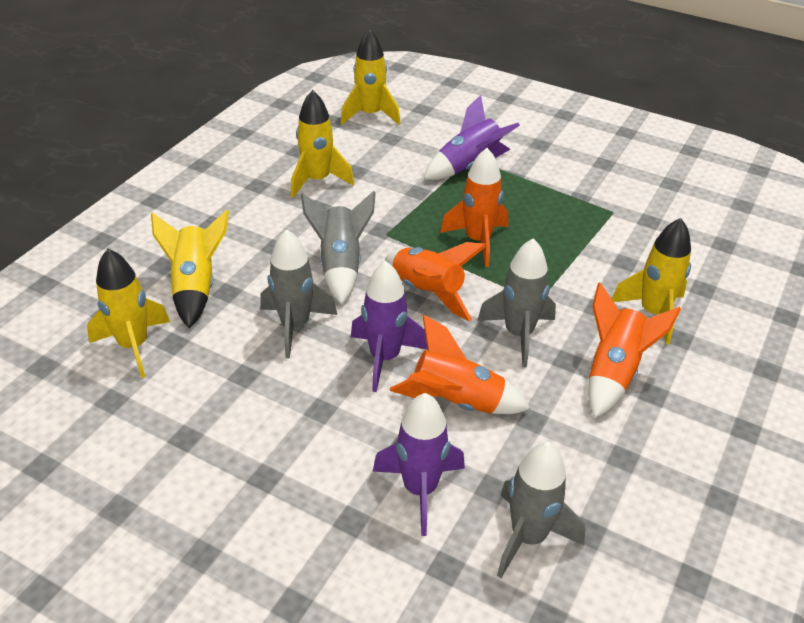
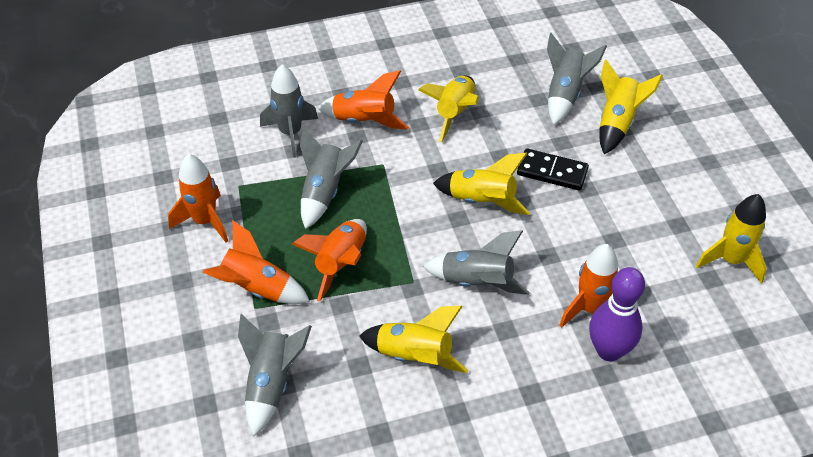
black domino: none = 0 -> [517,148,589,191] = 1
grey rocket: [260,229,337,359] [301,191,376,305] [477,238,556,367] [497,442,585,578] = 4 -> [238,314,312,437] [260,64,318,158] [300,127,363,229] [423,230,530,295] [547,33,607,125] = 5
orange rocket: [385,242,487,321] [389,314,530,414] [440,148,508,267] [588,283,681,418] = 4 -> [168,154,228,242] [202,220,310,304] [292,219,367,302] [317,70,409,129] [559,244,618,328] = 5
purple bowling pin: none = 0 -> [589,267,645,361] = 1
purple rocket: [351,261,428,392] [373,393,465,536] [424,95,520,180] = 3 -> none = 0

